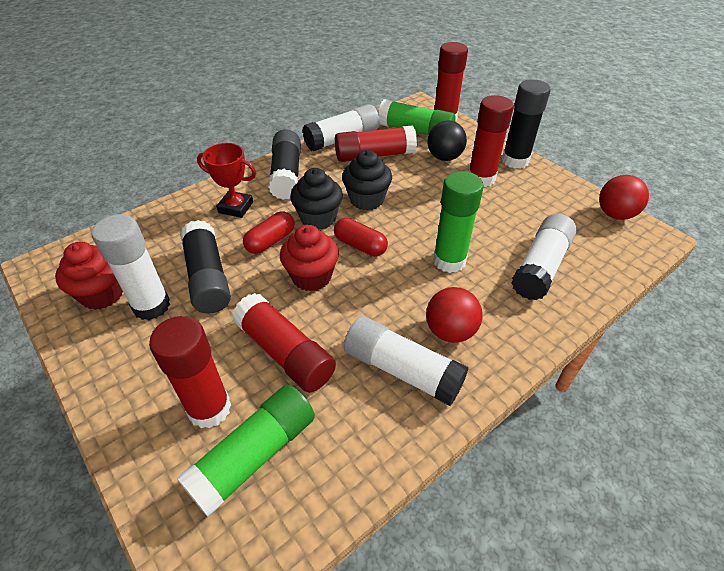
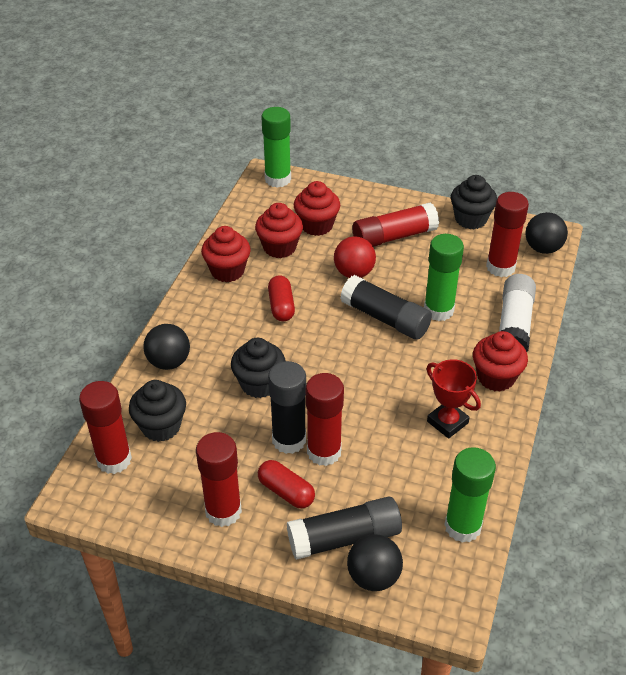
black ball: [427,121,467,161] = 1 -> [143,324,190,370] [347,534,403,591] [525,212,568,254] = 3
black cupcake: [290,168,343,230] [342,150,392,211] = 2 -> [129,380,186,442] [231,338,286,398] [451,175,497,229] = 3
red ball: [426,287,483,343] [599,175,649,220] = 2 -> [334,236,376,278] = 1
red cupcake: [55,242,123,310] [280,225,339,291] = 2 -> [201,226,251,282] [255,203,303,258] [294,181,340,236] [473,331,528,392] = 4
white glue stick: [92,214,170,320] [303,104,380,151] [344,316,469,406] [512,214,577,300] = 4 -> [499,274,536,352] = 1

